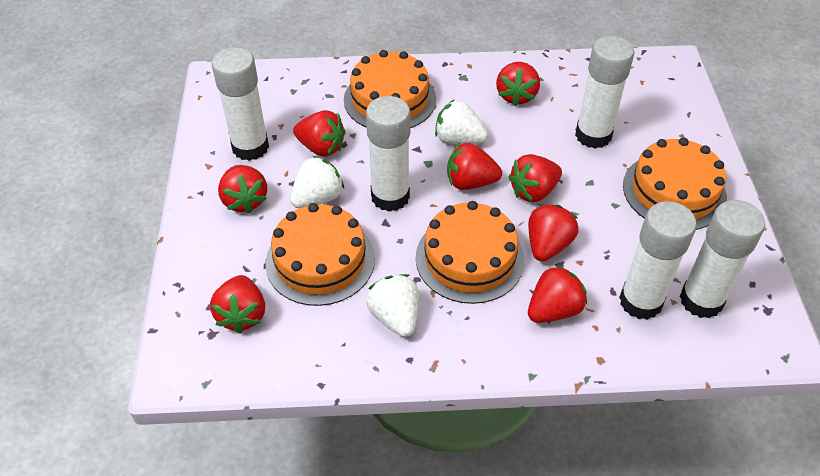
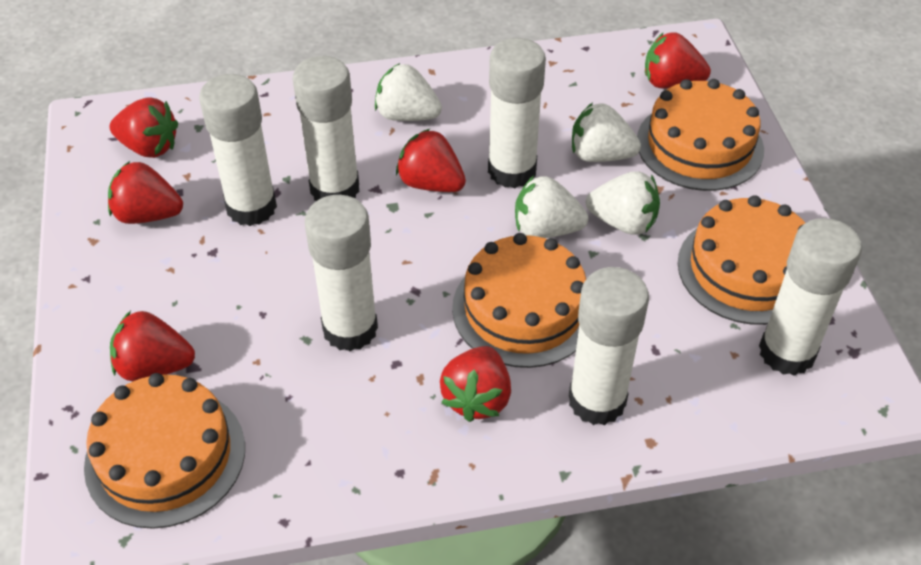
red strawberry: [210,275,265,333] [218,165,267,214] [293,110,346,157] [447,143,502,190] [496,62,540,106] [508,154,562,202] [528,265,587,323] [529,204,578,262] = 8 -> [108,161,183,224] [109,97,178,158] [110,311,195,381] [396,129,466,192] [440,346,511,422] [645,32,711,89] = 6
white glue stick: [212,47,269,161] [366,96,411,211] [575,36,635,149] [619,201,697,320] [680,200,765,318] = 5 -> [199,74,277,226] [293,56,359,201] [305,195,378,351] [488,38,546,188] [569,267,649,425] [759,218,862,376] = 6
white strawberry: [290,156,344,208] [366,274,419,337] [435,99,488,145] = 3 -> [375,63,442,121] [515,176,588,238] [572,103,641,162] [586,171,660,235] = 4

